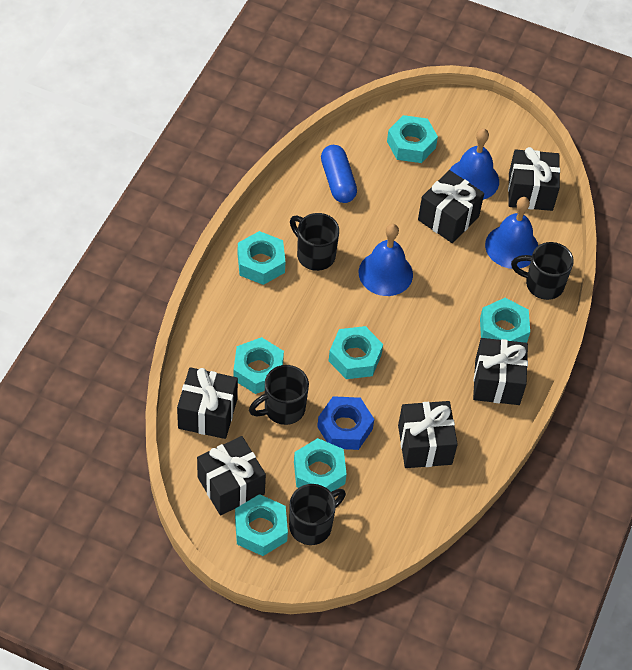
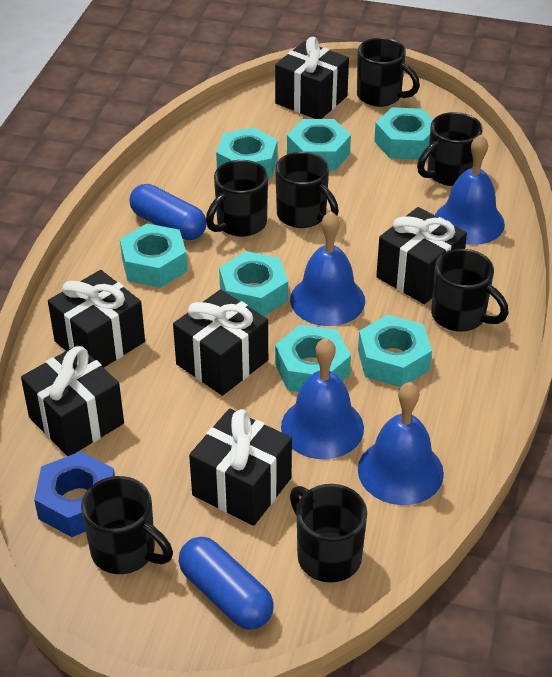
black mug: [249,365,309,425] [289,484,346,545] [290,213,339,271] [511,242,574,300] = 4 -> [81,476,173,574] [206,160,268,237] [275,152,339,228] [290,484,367,583] [357,38,420,107] [417,112,483,186] [431,249,509,332] = 7
blue bell: [359,224,413,296] [450,129,499,200] [485,197,538,269] = 3 -> [281,338,364,459] [290,211,365,326] [358,382,444,505] [435,134,505,245] = 4
blue capsule: [321,145,357,203] = 1 -> [130,184,207,240] [179,537,274,630] = 2

